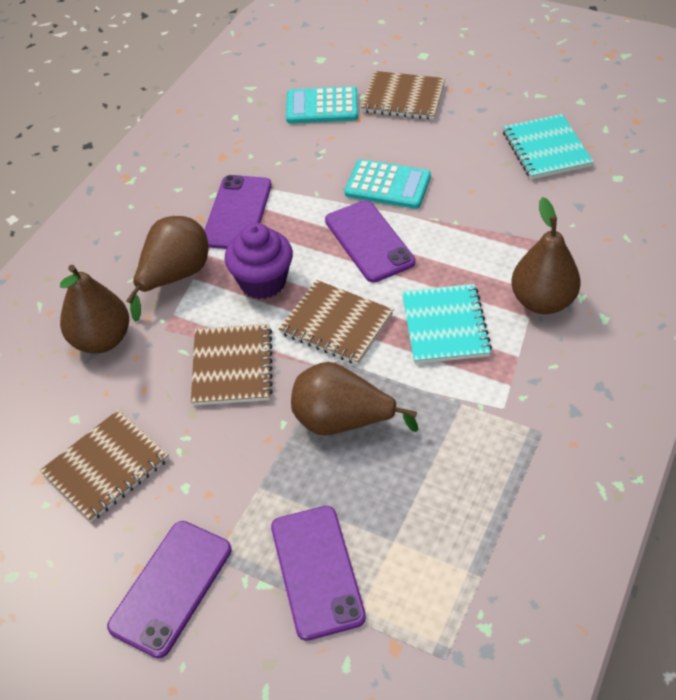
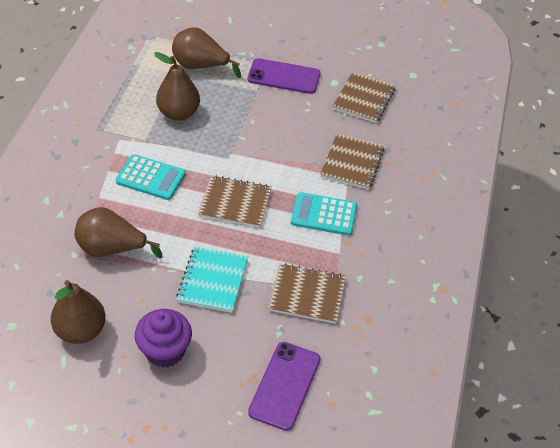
purple phone: [107,521,232,658] [205,175,272,249] [271,506,366,641] [325,200,415,283] = 4 -> [247,58,321,94] [248,342,321,431] = 2
turquoise notebook: [402,284,492,364] [503,114,593,179] = 2 -> [176,246,248,313] = 1

